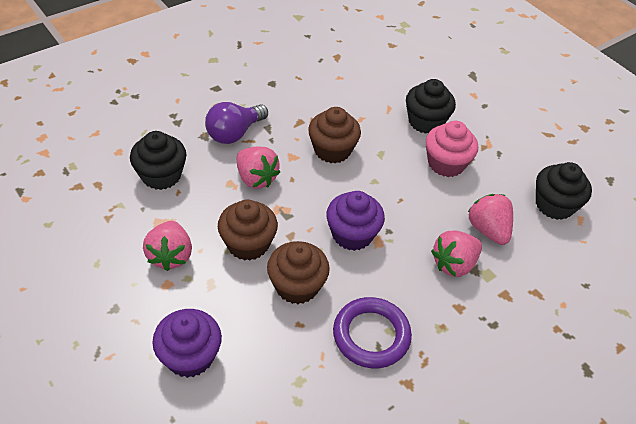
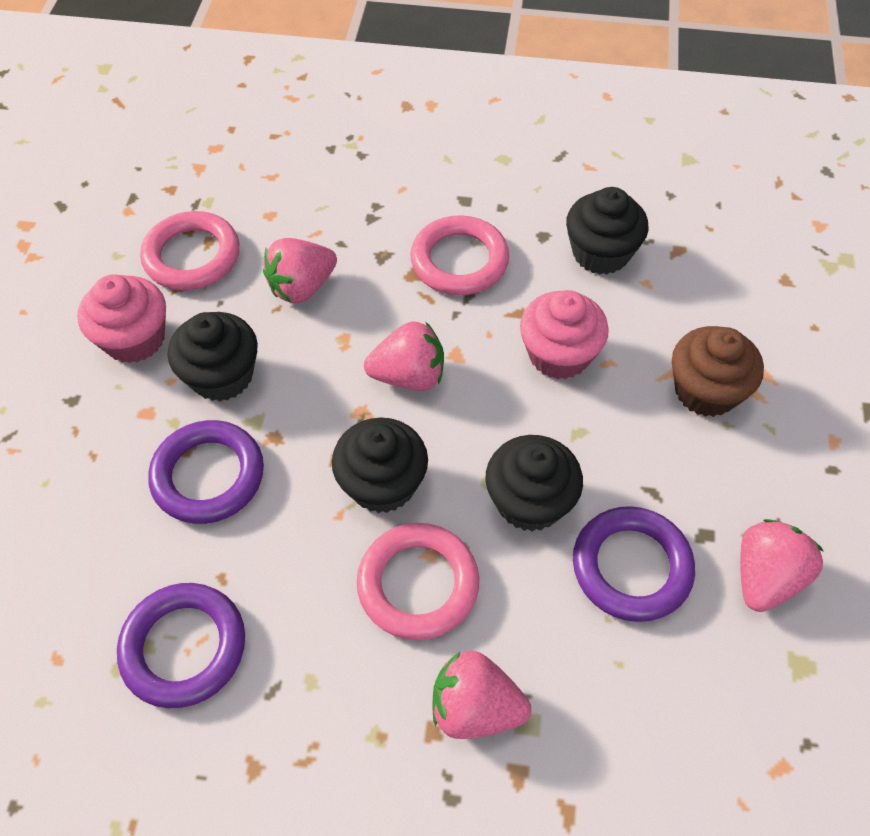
black cupcake: [130,131,187,190] [406,79,456,134] [536,162,592,220] = 3 -> [168,312,258,401] [332,417,428,513] [485,435,583,532] [566,187,648,274] = 4
brown cupcake: [218,200,278,261] [267,241,330,304] [308,107,361,163] = 3 -> [672,326,764,417] = 1
pink cupcake: [426,121,478,177] = 1 -> [78,274,166,363] [520,290,609,379] = 2
pink ring: none = 0 -> [140,211,239,290] [357,523,479,640] [411,215,509,295] = 3
purple cupcake: [152,309,222,378] [326,191,385,251] = 2 -> none = 0
purple light bulb: [205,102,268,144] = 1 -> none = 0
purple ring: [333,297,412,368] = 1 -> [117,583,245,708] [148,420,264,524] [573,506,695,622] = 3

